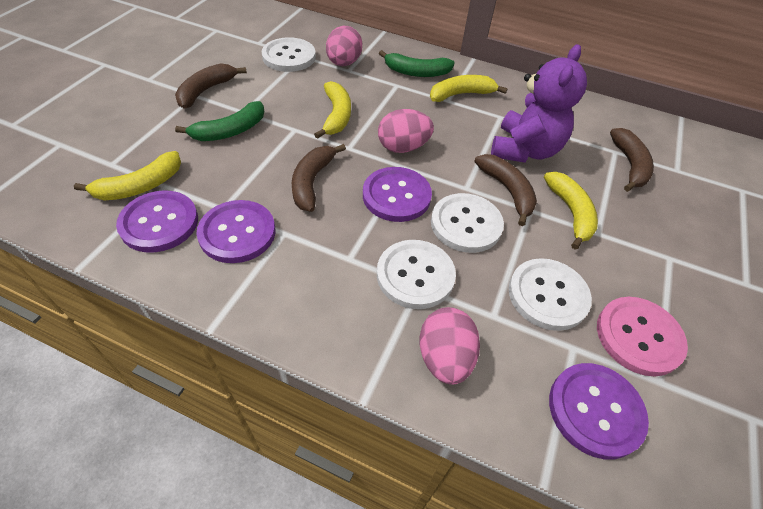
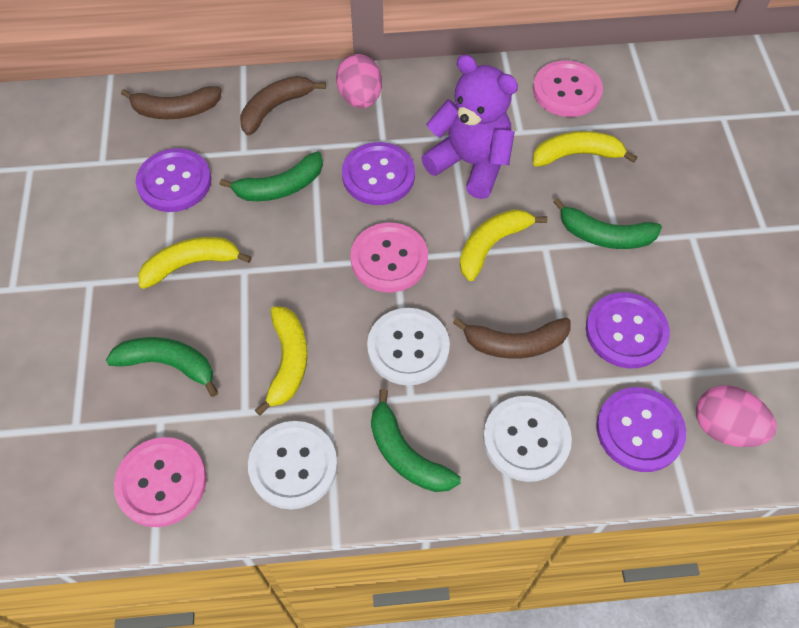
brown banana: [175,63,247,109] [292,144,346,212] [474,154,537,226] [610,128,654,192] = 4 -> [121,86,222,119] [240,76,326,136] [453,317,571,359] = 3
green banana: [175,101,264,141] [379,50,455,77] = 2 -> [106,337,218,397] [220,152,323,201] [371,389,461,492] [553,198,662,249] = 4
pink button: [597,297,688,376] = 1 -> [114,437,207,527] [351,223,428,292] [533,60,603,117] = 3
pink egg: [326,26,362,66] [378,109,434,153] [419,307,480,385] = 3 -> [336,54,382,108] [696,385,777,447] = 2
white button: [261,37,316,72] [377,240,456,309] [431,193,504,253] [509,258,592,331] = 4 -> [248,421,338,509] [367,308,450,386] [483,396,572,482] = 3

